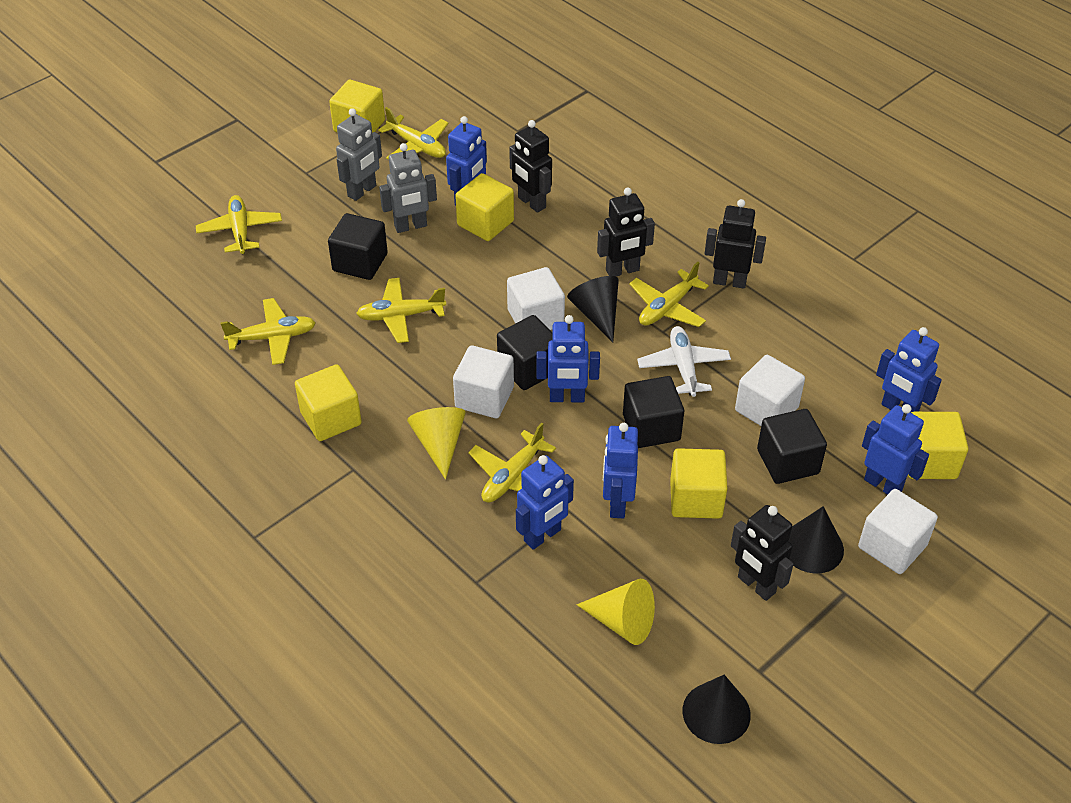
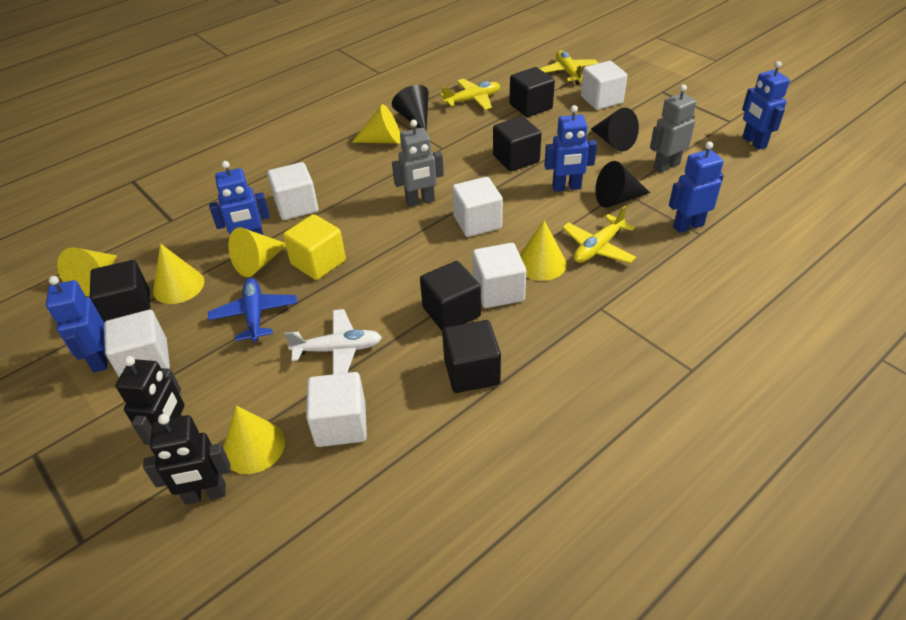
black cube: [328,213,388,280] [497,315,553,390] [623,376,684,448] [757,409,827,484] = 4 -> [90,260,151,323] [420,261,481,331] [442,320,501,393] [493,116,542,171] [509,67,555,117] = 5
black robot: [509,120,552,213] [597,187,655,276] [704,199,766,289] [731,505,793,601] = 4 -> [115,356,184,445] [143,414,231,505] = 2
blue plane: none = 0 -> [208,278,297,342] = 1
blue robot: [446,116,487,206] [516,455,574,550] [536,315,600,402] [603,423,638,518] [862,404,929,495] [876,327,942,413] = 6 -> [46,276,108,372] [209,161,270,235] [544,105,597,192] [669,141,724,233] [742,61,790,150] = 5
white cube: [453,345,514,418] [507,267,565,330] [735,355,805,426] [858,489,938,574] = 4 -> [104,310,170,377] [267,162,318,220] [306,372,367,447] [452,177,503,237] [472,243,526,308] [581,61,627,110] = 6
yellow cone: [407,407,466,479] [577,579,655,645] = 2 -> [57,247,117,296] [153,244,204,304] [223,406,285,474] [228,227,286,277] [352,104,401,144] [520,220,566,281] = 6
yellow cube: [295,364,362,441] [329,80,385,133] [455,173,514,241] [670,448,728,519] [908,412,968,479] = 5 -> [283,214,346,280] = 1
yellow plane: [196,195,282,254] [221,298,316,365] [356,278,446,343] [378,107,449,160] [468,423,556,503] [629,262,709,327] = 6 -> [440,79,500,110] [539,51,598,85] [562,206,636,263] = 3

